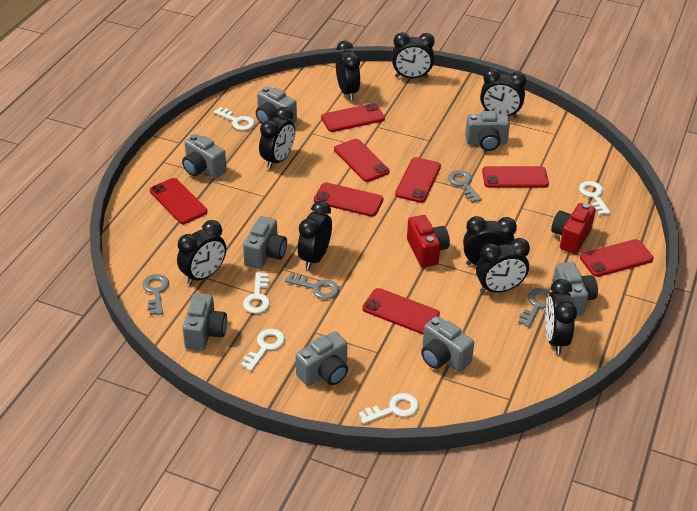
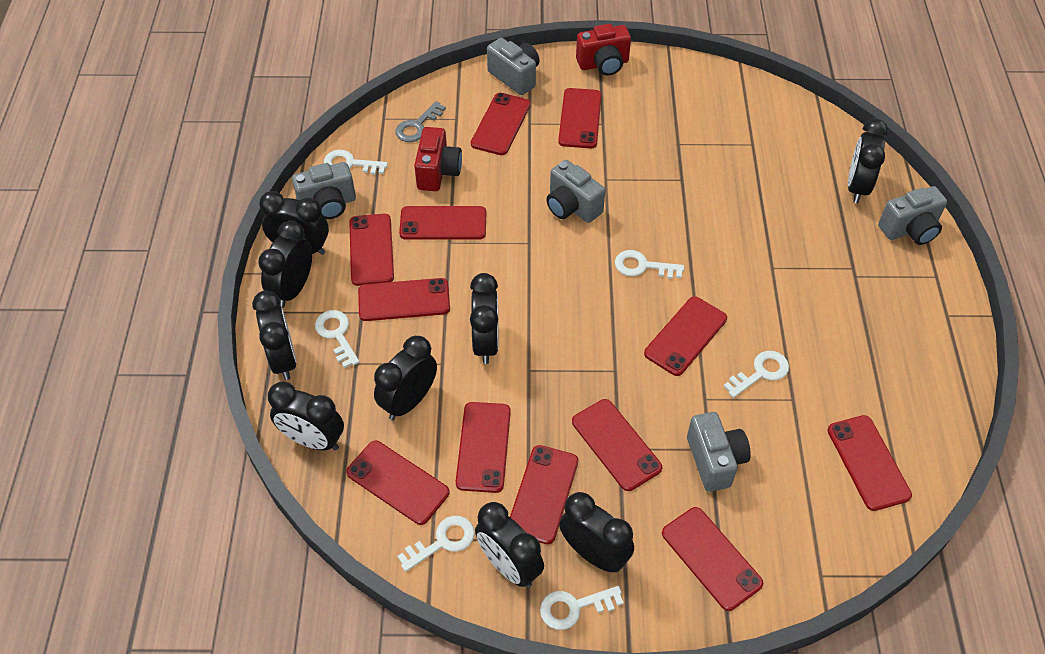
grey camera: [182,134,227,178] [182,293,227,351] [243,216,287,269] [256,87,297,124] [296,331,348,386] [421,316,474,372] [465,111,510,151] [552,262,598,316] = 8 -> [292,162,356,219] [487,38,539,95] [546,160,605,223] [687,412,751,492] [878,186,947,245] = 5
grey key: [142,274,169,315] [285,273,339,299] [448,170,482,203] [518,288,551,328] = 4 -> [395,101,446,142] = 1
red phone: [150,178,208,224] [314,182,383,217] [321,103,385,132] [334,139,390,182] [362,288,440,334] [395,157,441,203] [482,166,549,188] [580,239,654,277] = 8 -> [346,441,449,525] [349,214,394,286] [358,278,450,321] [399,206,486,240] [456,402,511,493] [471,93,531,155] [510,445,578,544] [558,88,602,148] [572,399,662,491] [644,296,727,376] [662,507,763,611] [827,415,912,511] = 12
white key: [214,107,255,131] [241,329,285,371] [243,272,270,313] [359,393,419,424] [579,181,610,215] = 5 -> [315,310,359,368] [324,150,388,175] [397,516,475,572] [540,586,624,630] [615,250,684,279] [724,351,789,398] = 6

